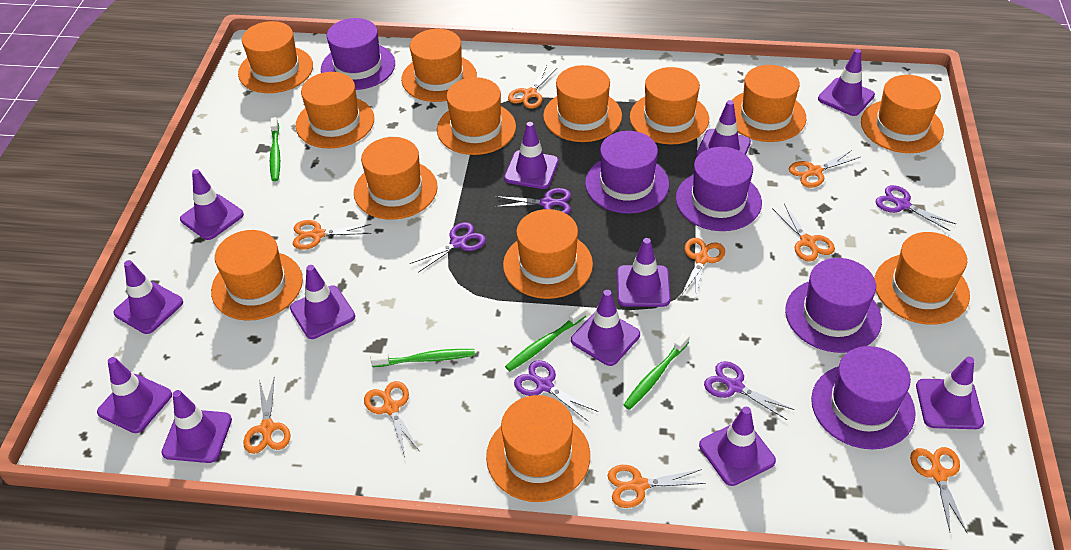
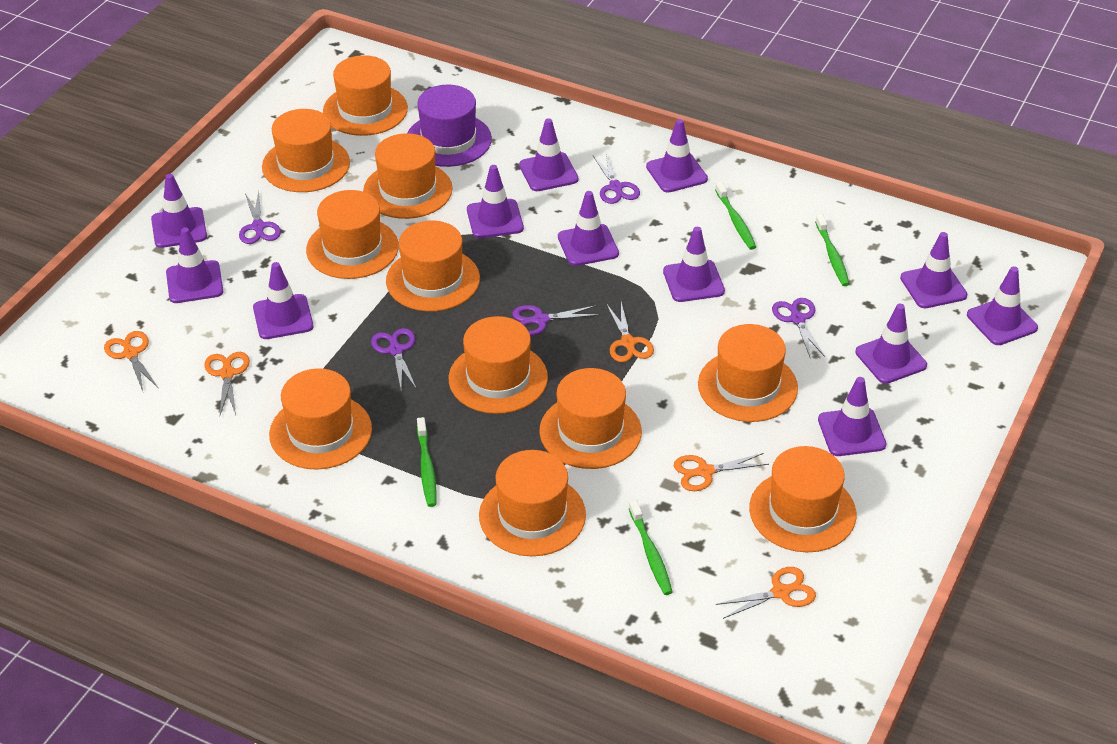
orange hat: [211,230,303,320] [238,21,313,93] [296,72,374,148] [354,137,438,220] [401,29,477,102] [437,77,516,155] [486,395,590,502] [503,209,593,299] [543,65,622,142] [630,67,709,144] [732,65,806,142] [861,75,944,153] [874,232,970,325] = 13 -> [262,109,350,192] [269,368,372,470] [306,190,399,279] [323,55,408,136] [363,133,453,219] [386,221,480,311] [449,316,548,414] [479,450,586,556] [540,368,642,469] [698,324,798,422] [749,446,856,552] = 11
orange scissors: [243,378,290,454] [293,220,371,250] [364,381,420,457] [508,66,557,109] [608,465,706,508] [681,238,725,299] [772,204,835,261] [789,150,860,188] [910,447,967,532] = 9 -> [104,331,158,391] [204,352,250,415] [606,302,654,362] [674,453,769,491] [715,567,816,619] = 5
purple hat: [321,18,395,90] [585,131,669,214] [676,147,762,231] [785,258,882,353] [811,346,916,449] = 5 -> [408,85,492,167] = 1

